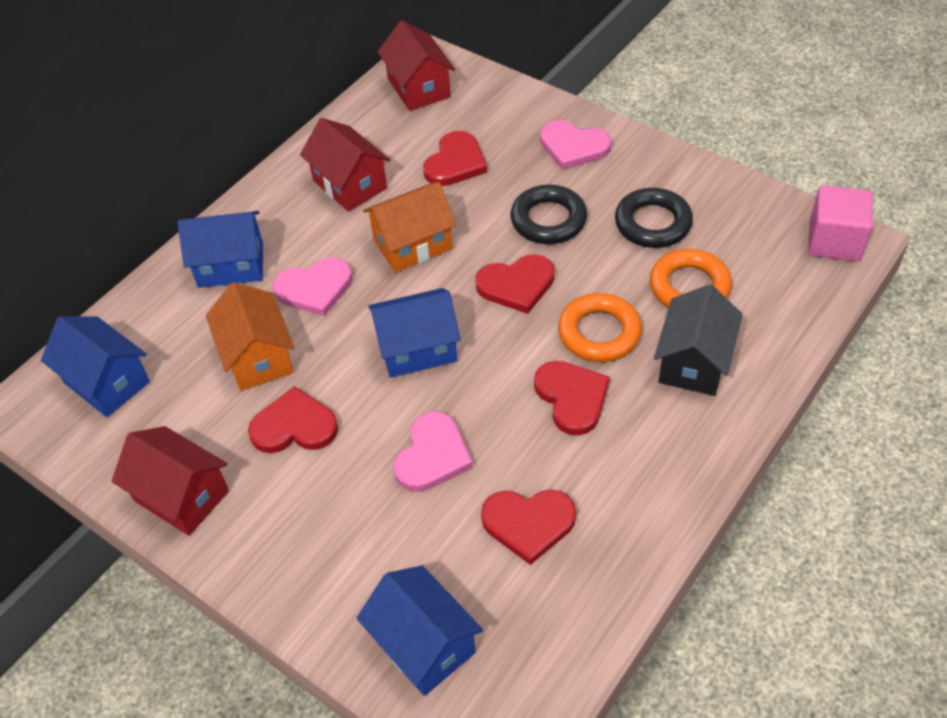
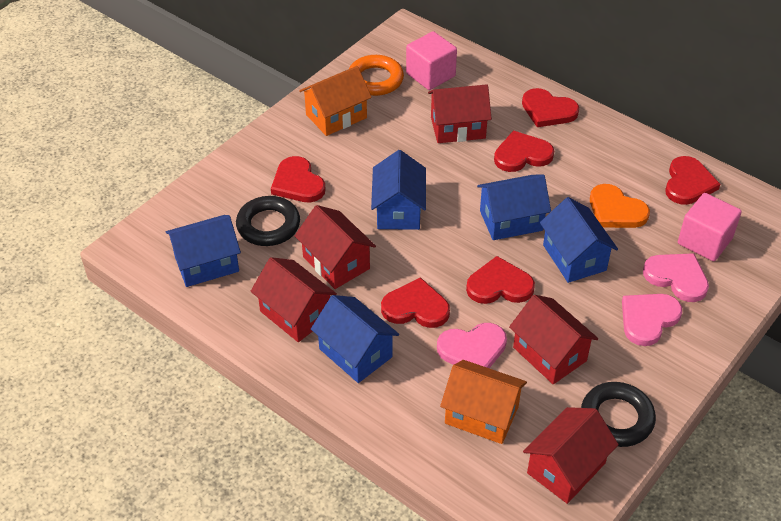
black house: [654,284,743,396] = 1 -> none = 0
blue house: [41,316,150,417] [177,211,263,288] [356,565,483,696] [368,288,461,378] = 4 -> [166,215,241,287] [311,295,399,383] [371,150,426,230] [477,175,551,240] [540,197,618,283] = 5
orange heart: none = 0 -> [590,184,650,228] = 1
orange ring: [558,293,642,362] [650,249,732,308] = 2 -> [349,55,404,96] = 1
pink cube: [808,185,873,261] = 1 -> [406,31,457,90] [678,193,742,261] = 2
red heart: [248,386,338,453] [423,131,487,186] [475,254,555,314] [481,490,576,565] [534,361,610,435] = 5 -> [271,156,326,203] [381,277,450,328] [466,256,535,304] [494,131,554,172] [522,88,579,127] [665,156,720,205] = 6
red house: [112,426,229,536] [300,118,390,212] [377,20,455,111] = 3 -> [251,257,337,342] [295,205,376,289] [428,84,492,143] [509,295,598,384] [523,407,619,504] = 5

